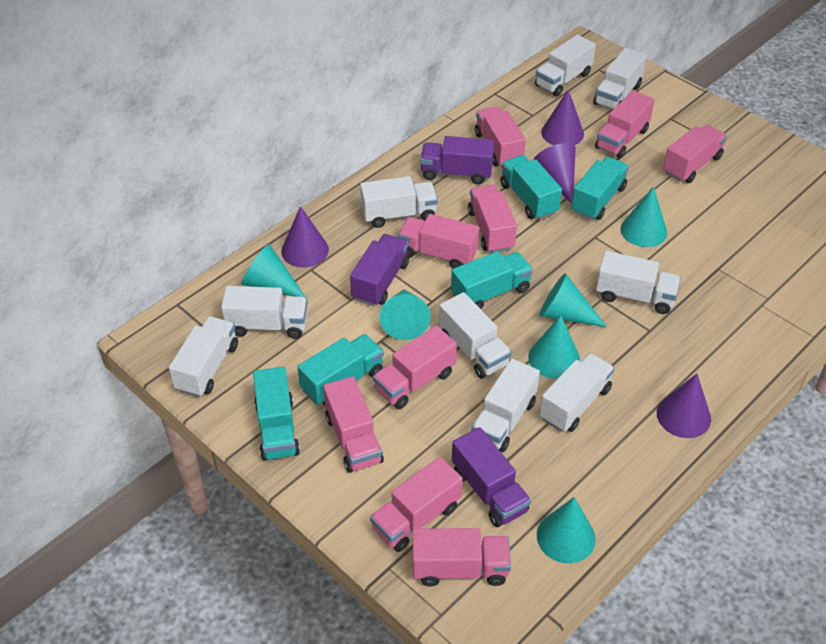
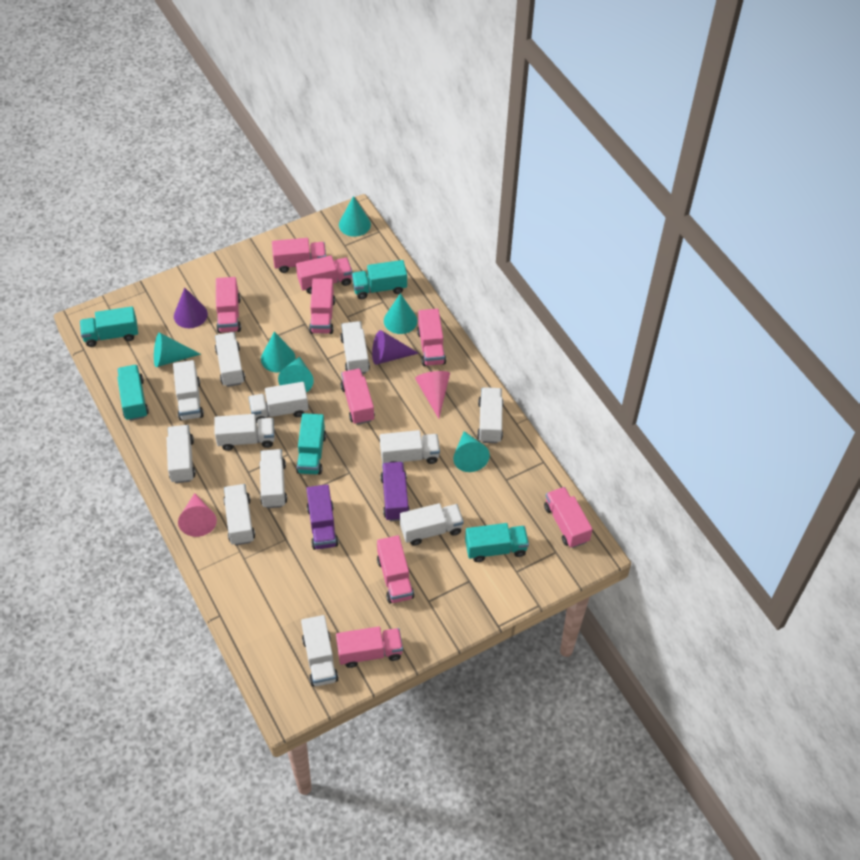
pink cone: none = 0 -> [178,493,217,537] [415,371,450,419] = 2
purple cone: [281,206,329,268] [533,143,576,204] [541,89,584,145] [657,374,711,438] = 4 -> [174,287,208,328] [372,330,419,365] = 2
purple truck: [350,234,409,306] [420,136,494,184] [452,427,531,527] = 3 -> [306,484,339,550] [380,462,410,521] = 2
white truck: [169,316,238,397] [221,286,308,339] [360,176,438,228] [439,292,512,379] [471,359,540,452] [535,35,596,97] [539,353,615,432] [593,48,647,110] [596,251,681,314] = 9 -> [167,425,196,483] [173,360,204,421] [214,414,275,451] [215,332,245,387] [223,484,255,545] [249,382,309,423] [259,449,287,508] [301,615,339,686] [340,321,370,374] [380,430,440,464] [400,503,464,546] [477,387,503,443] = 12

